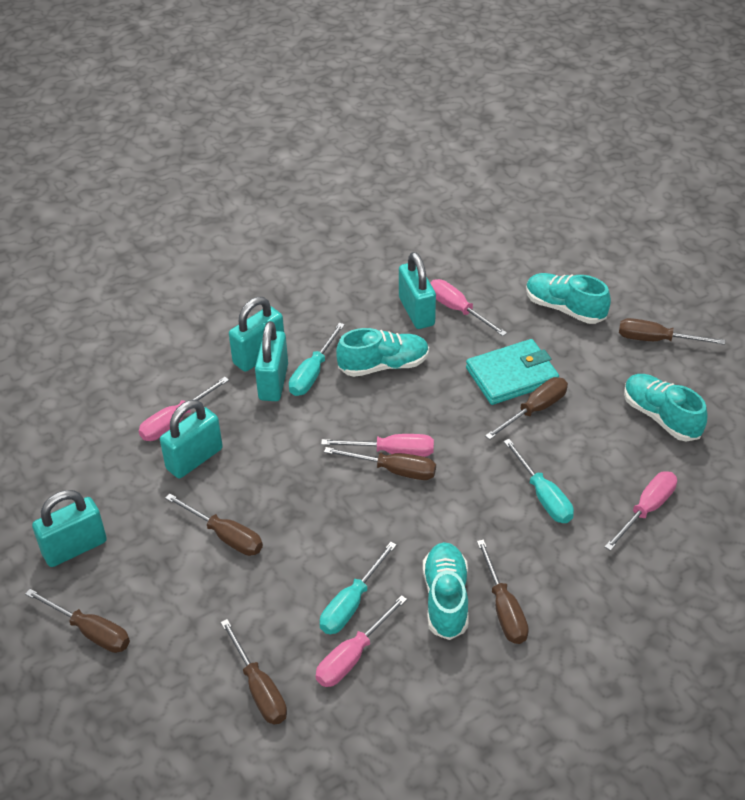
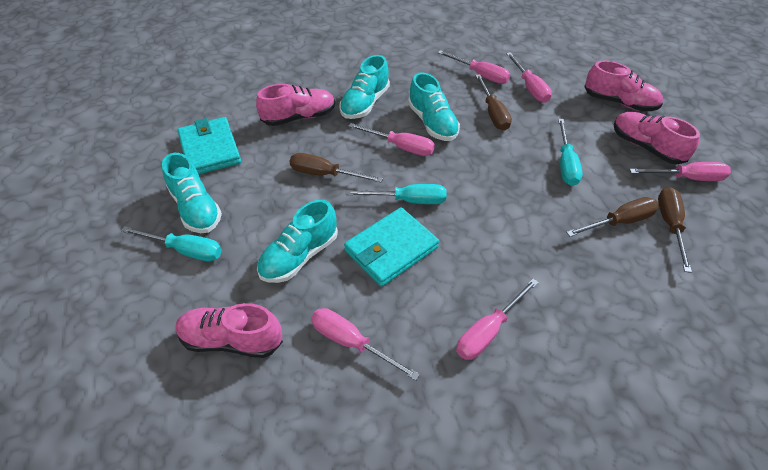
brown screwdriver: [25,589,130,653] [165,494,263,556] [221,619,287,724] [324,447,436,480] [477,539,529,644] [485,377,568,440] [619,318,725,345] = 7 -> [290,153,383,183] [475,74,512,131] [566,197,659,237] [658,187,692,273] = 4
pink screwdriver: [138,377,229,441] [315,595,407,687] [321,434,434,457] [430,279,507,336] [605,471,677,551] = 5 -> [311,308,420,381] [348,123,435,156] [438,50,510,84] [456,278,539,360] [506,52,552,103] [630,162,731,181] = 6
pink shoe: none = 0 -> [175,303,283,358] [256,84,335,126] [584,60,663,111] [614,112,700,165] = 4
turquoise padlock: [32,490,107,567] [160,400,223,478] [229,297,284,372] [255,321,288,401] [399,252,436,329] = 5 -> none = 0
turquoise wallet: [466,339,559,405] = 1 -> [178,117,241,174] [344,207,439,287] = 2

